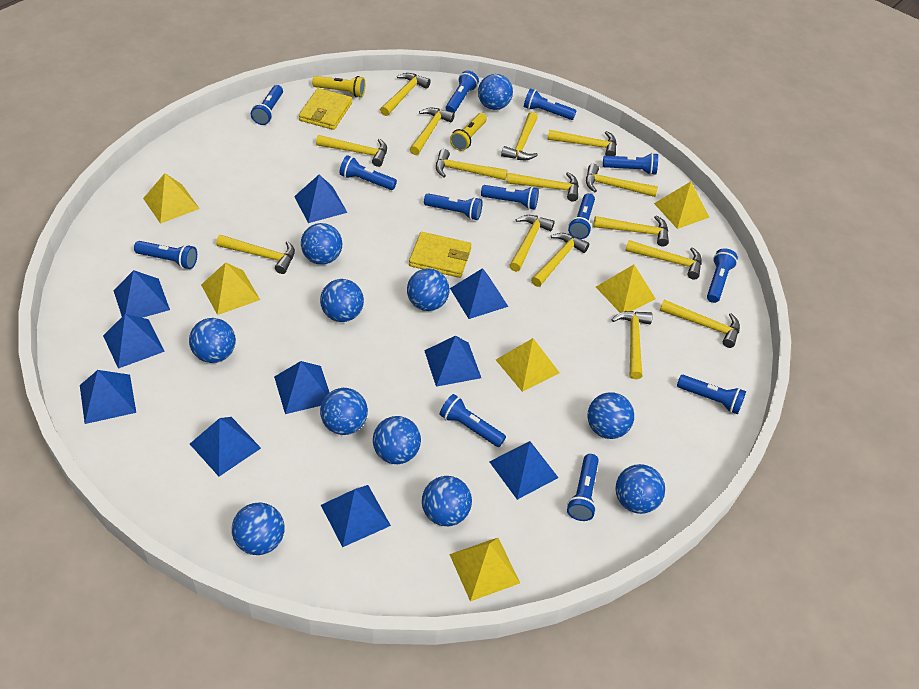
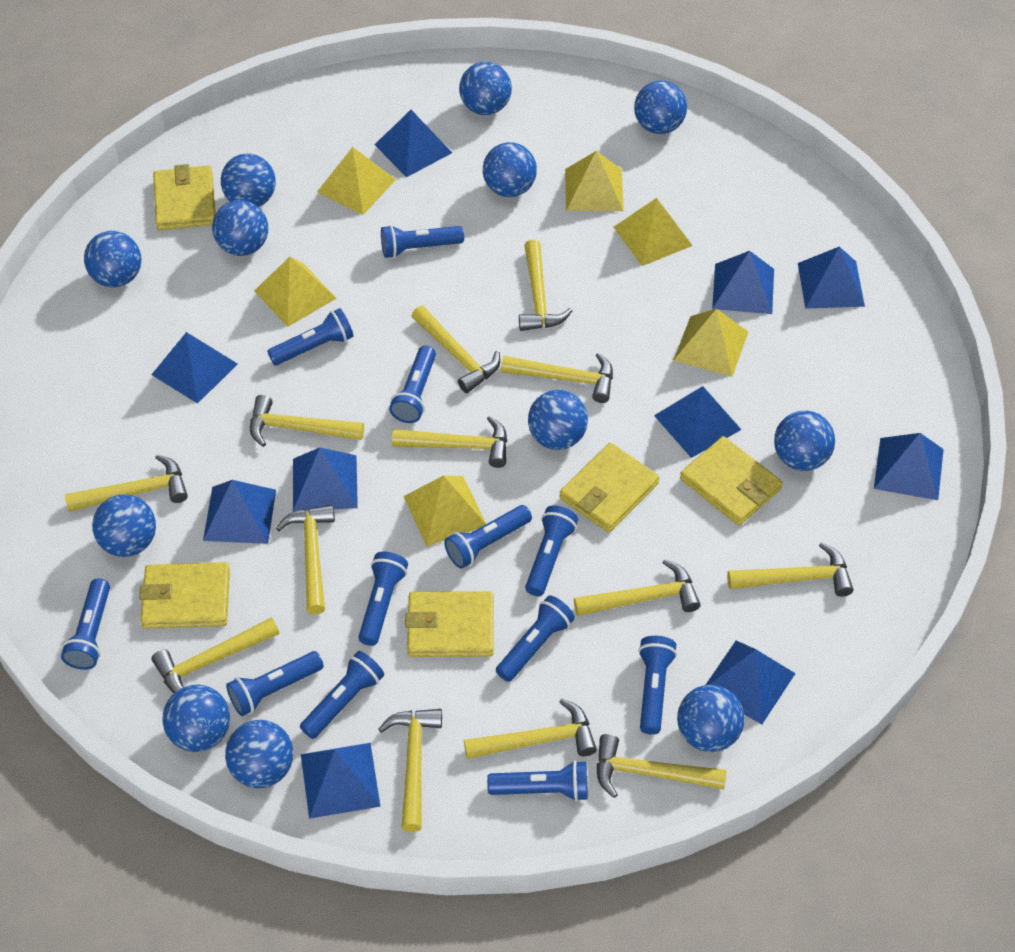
blue ball: [189,318,236,363] [232,502,284,555] [301,223,342,265] [320,279,364,322] [320,388,368,435] [373,416,421,464] [407,268,449,311] [422,476,472,526] [478,74,513,110] [587,392,634,439] [615,464,665,514] = 11 -> [84,231,142,287] [92,494,156,557] [163,684,230,752] [212,200,268,256] [221,154,276,207] [225,720,293,788] [459,62,512,115] [483,142,537,197] [528,390,588,450] [634,80,687,134] [677,685,745,752] [774,411,835,471] = 12
blue flashlight: [134,241,197,269] [251,85,283,125] [340,155,397,190] [424,193,482,220] [440,394,506,447] [446,70,479,113] [481,185,539,209] [524,88,577,120] [567,454,599,521] [568,193,595,239] [603,153,658,175] [677,375,746,414] [707,248,738,303] = 13 -> [61,578,110,670] [226,651,324,716] [267,308,354,366] [300,651,384,739] [358,552,408,646] [381,225,464,258] [389,346,436,423] [444,505,532,569] [487,761,588,802] [496,595,575,682] [525,505,578,596] [638,636,677,735] = 12
yellow flashlight: [312,76,365,97] [450,113,487,151] = 2 -> none = 0
yellow hammer: [216,235,295,274] [316,135,387,167] [380,73,431,116] [410,108,455,155] [436,149,507,180] [501,112,538,160] [506,172,579,201] [509,215,555,272] [531,233,590,287] [547,130,617,156] [586,164,658,197] [593,216,669,246] [612,311,653,379] [625,240,702,279] [660,300,740,348] = 15 -> [65,454,188,512] [151,617,279,693] [250,395,364,447] [276,505,335,614] [378,709,442,832] [392,416,507,468] [412,306,500,393] [464,698,597,759] [501,353,613,403] [519,240,572,331] [574,559,701,616] [597,734,727,798] [727,542,853,597] = 13
yellow wallet: [299,88,352,130] [409,232,472,278] = 2 -> [139,562,230,629] [153,164,216,231] [405,591,494,657] [559,443,660,533] [680,436,783,525] = 5

